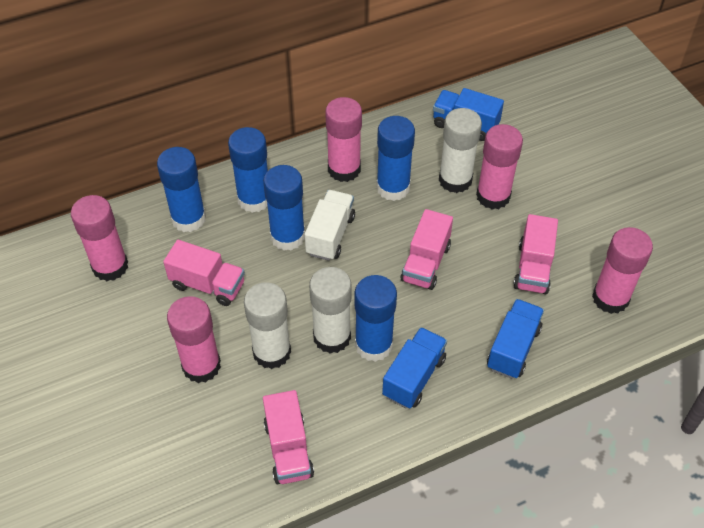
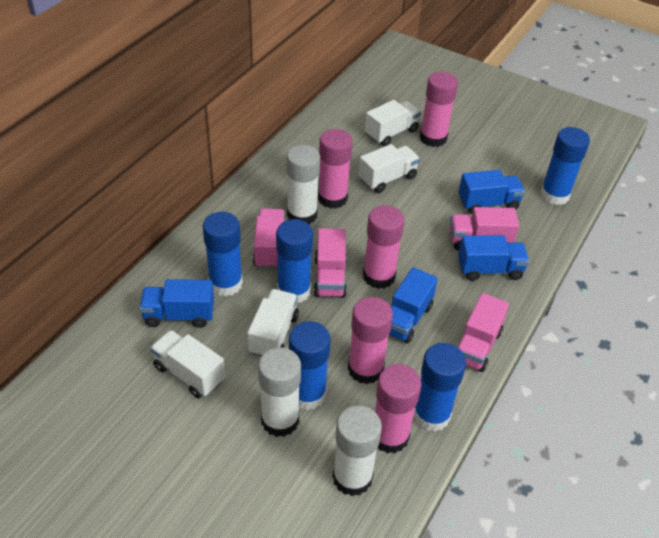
blue truck: [382,327,447,409] [433,88,504,141] [487,299,544,379] = 3 -> [140,279,214,328] [389,267,438,343] [458,235,529,281] [459,170,525,214] = 4
white truck: [305,190,355,261] = 1 -> [150,330,226,399] [247,289,299,357] [359,144,420,193] [365,100,421,146] = 4

